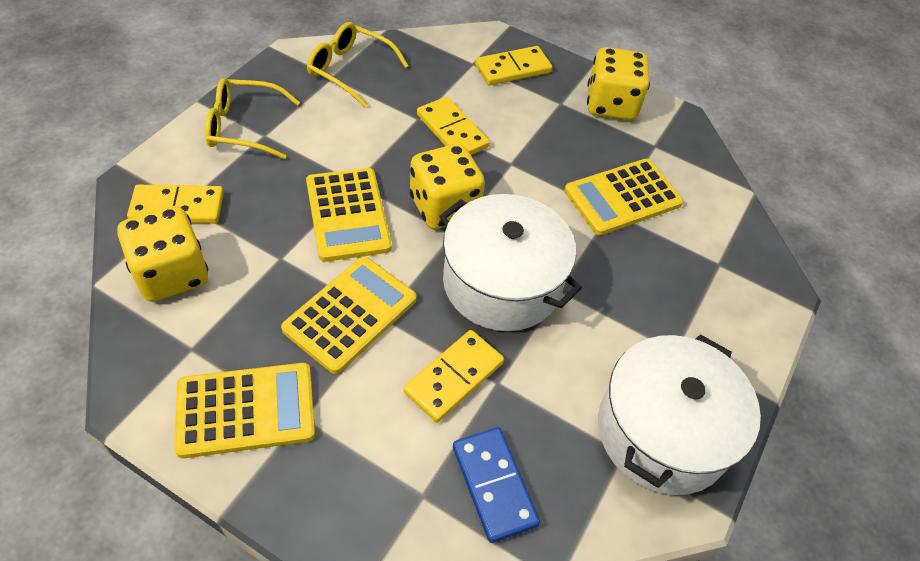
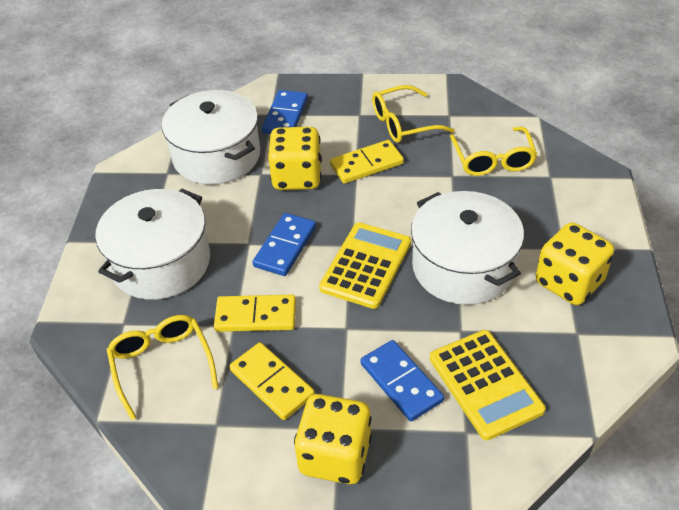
blue domino: [453,427,540,543] = 1 -> [253,213,316,276] [262,90,308,134] [361,340,444,421] = 3
white pot: [439,194,582,331] [598,334,761,495] = 2 -> [95,189,210,300] [162,90,260,185] [411,191,524,305] = 3
yellow calculator: [174,363,315,459] [281,257,417,374] [306,168,392,262] [564,159,683,235] = 4 -> [319,222,411,309] [430,330,546,440] = 2
yellow domino: [127,185,224,223] [403,330,504,423] [417,97,490,155] [475,46,552,85] = 4 -> [214,295,296,332] [229,342,315,420] [330,140,404,184] = 3
yellow glasses: [205,78,300,159] [307,22,409,107] = 2 -> [107,315,218,420] [372,85,455,143] [450,127,537,176] = 3

